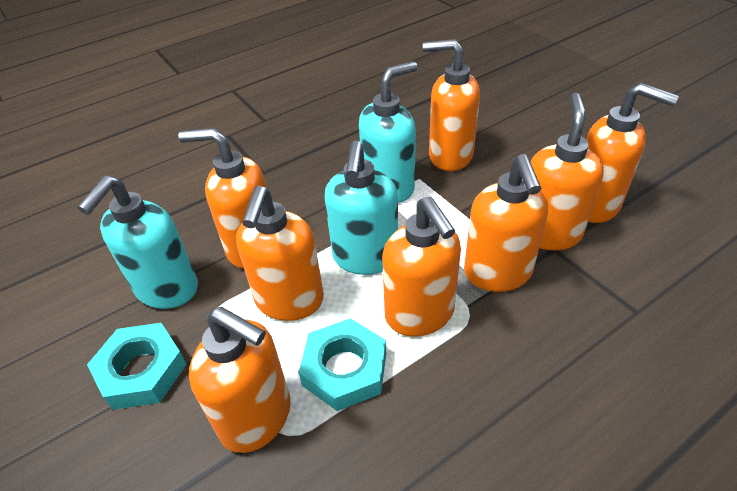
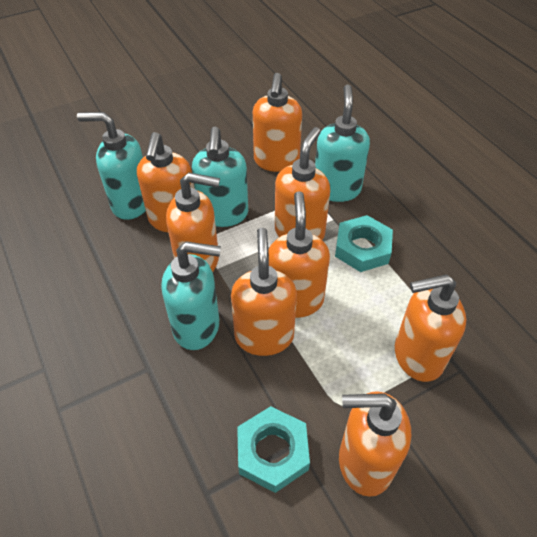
turquoise soap dispenser: [77,175,198,309] [325,141,398,275] [359,61,418,203] = 3 -> [77,112,146,220] [162,242,221,350] [192,127,248,227] [315,85,370,202] = 4

